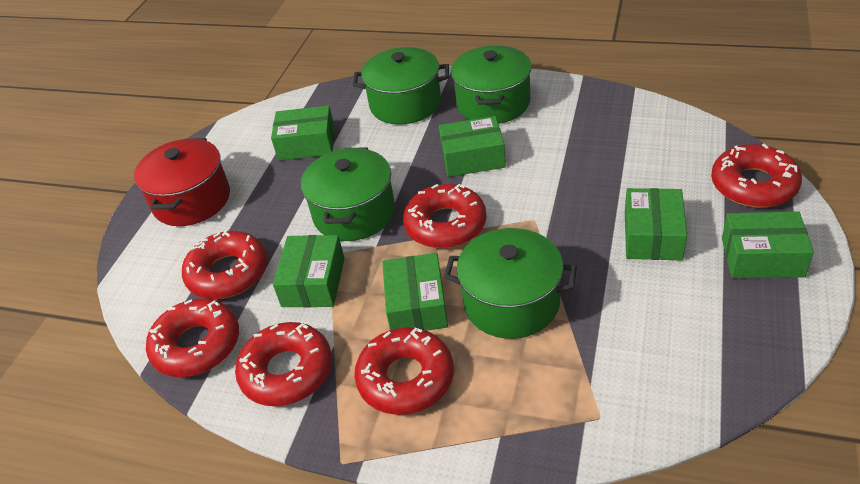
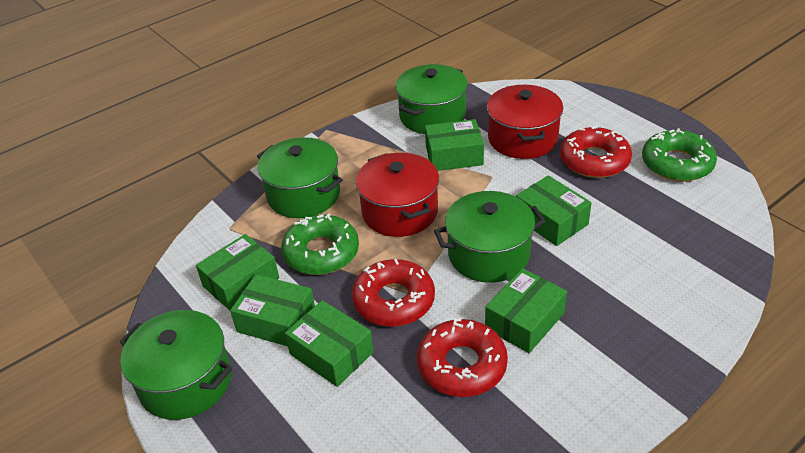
green donut: none = 0 -> [281,214,359,275] [642,128,717,182] = 2
red donut: [146,299,239,377] [182,230,267,299] [235,322,332,406] [354,327,454,415] [403,184,487,248] [711,143,802,208] = 6 -> [352,259,435,327] [417,319,508,397] [560,126,632,178] = 3
red pot: [134,138,230,226] = 1 -> [356,153,439,237] [487,85,563,159] = 2

